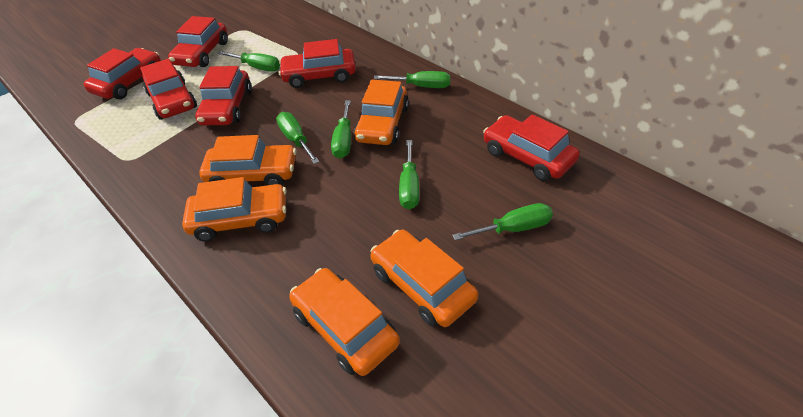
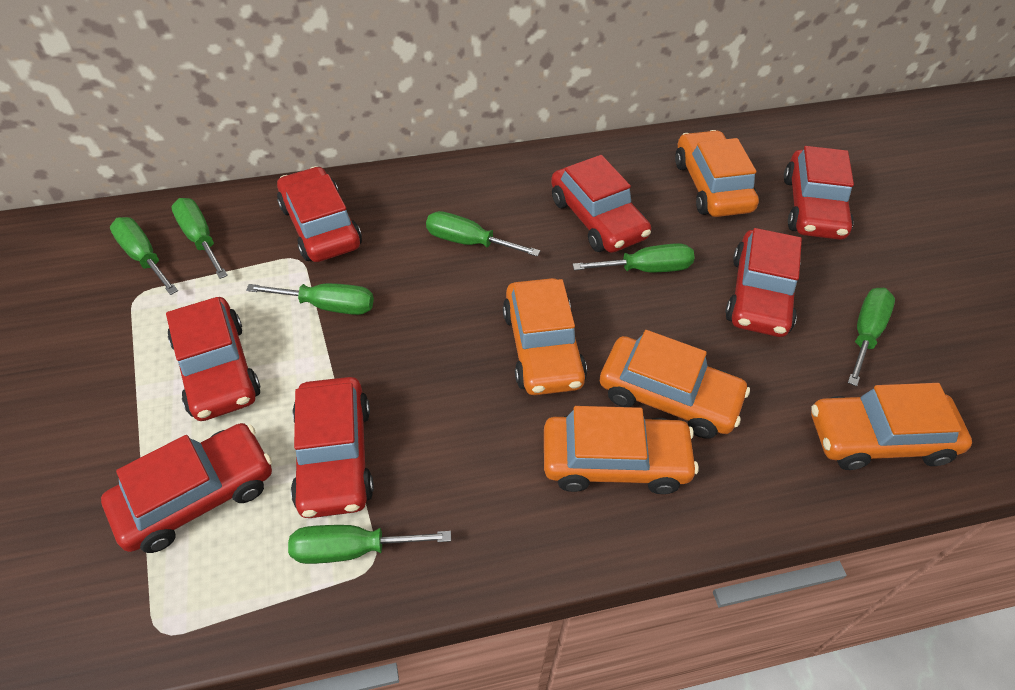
green screwdriver: [218,51,280,71] [276,112,320,164] [331,100,351,158] [374,71,450,88] [399,140,419,209] [453,203,553,240] = 6 -> [110,217,178,295] [171,198,228,279] [246,283,374,315] [288,525,451,564] [426,211,540,257] [572,243,695,272] [848,288,895,386] = 7
red car: [84,48,161,99] [140,59,197,120] [168,16,228,67] [195,66,252,125] [279,39,356,88] [483,114,580,181] = 6 -> [101,423,272,553] [166,297,260,421] [277,166,362,262] [291,377,374,518] [551,155,651,253] [725,228,802,337] [784,146,854,240] = 7

